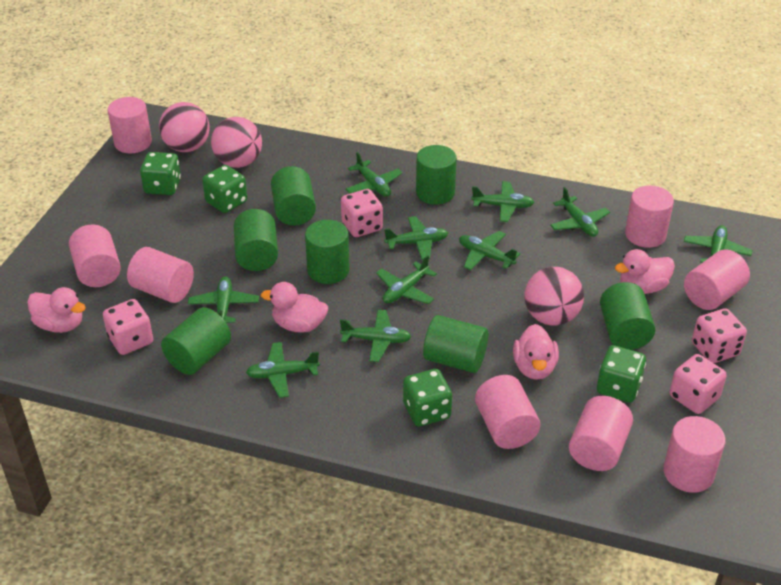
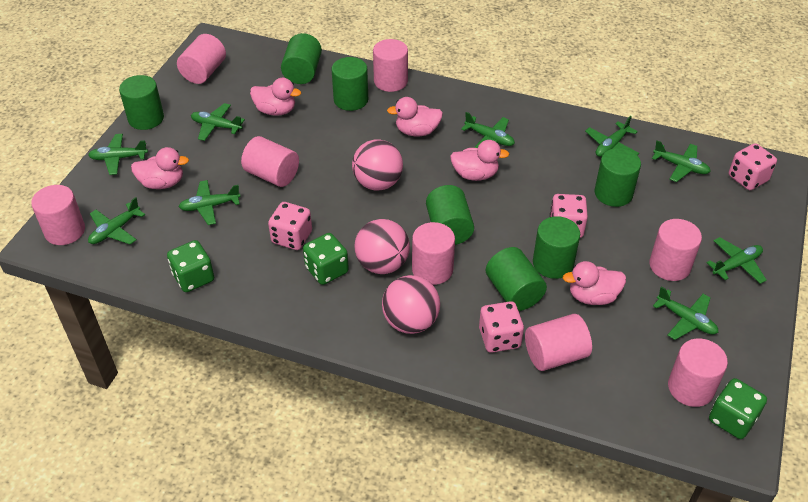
green dice: [140,152,181,195] [202,165,247,213] [403,369,452,427] [597,345,646,402] = 4 -> [167,240,214,292] [303,233,349,285] [709,378,767,439] = 3
green plane: [188,276,259,323] [246,342,320,398] [340,310,411,362] [345,152,403,197] [376,255,437,304] [384,216,448,260] [459,231,520,270] [471,181,535,222] [550,187,610,237] [684,225,753,263] = 10 -> [88,134,148,175] [88,197,145,244] [179,180,241,225] [191,103,245,141] [461,112,515,148] [585,116,639,157] [652,141,711,182] [653,286,719,340] [707,237,767,284] = 9
pink duck: [27,287,86,333] [261,282,328,333] [513,324,559,380] [615,249,675,294] = 4 -> [131,147,189,189] [250,78,301,116] [387,97,443,136] [450,140,509,181] [563,261,626,305] = 5

